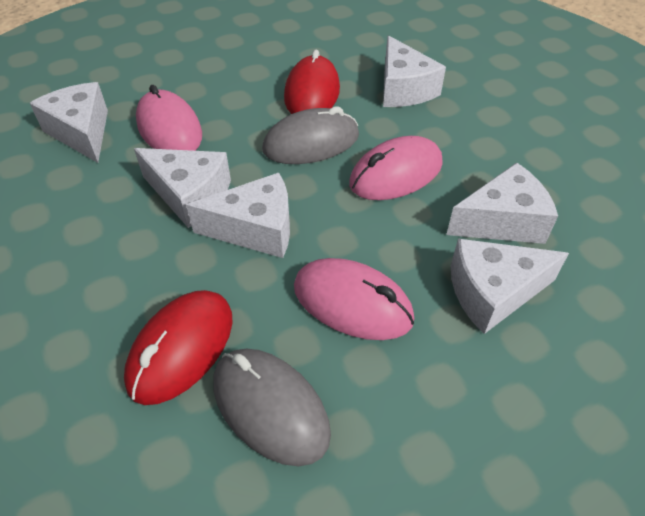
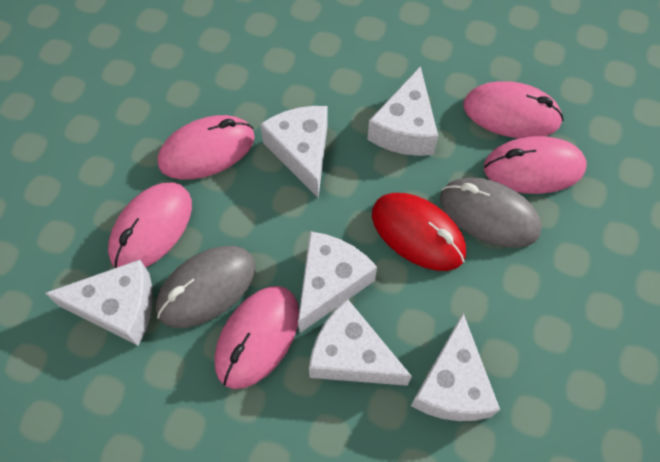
pink mouse: [136,85,202,151] [294,258,414,340] [349,136,442,200] = 3 -> [108,182,192,268] [158,115,255,180] [215,286,299,389] [463,81,564,138] [484,136,586,194] = 5
red mouse: [124,290,233,405] [284,50,340,114] = 2 -> [372,193,466,271] = 1

